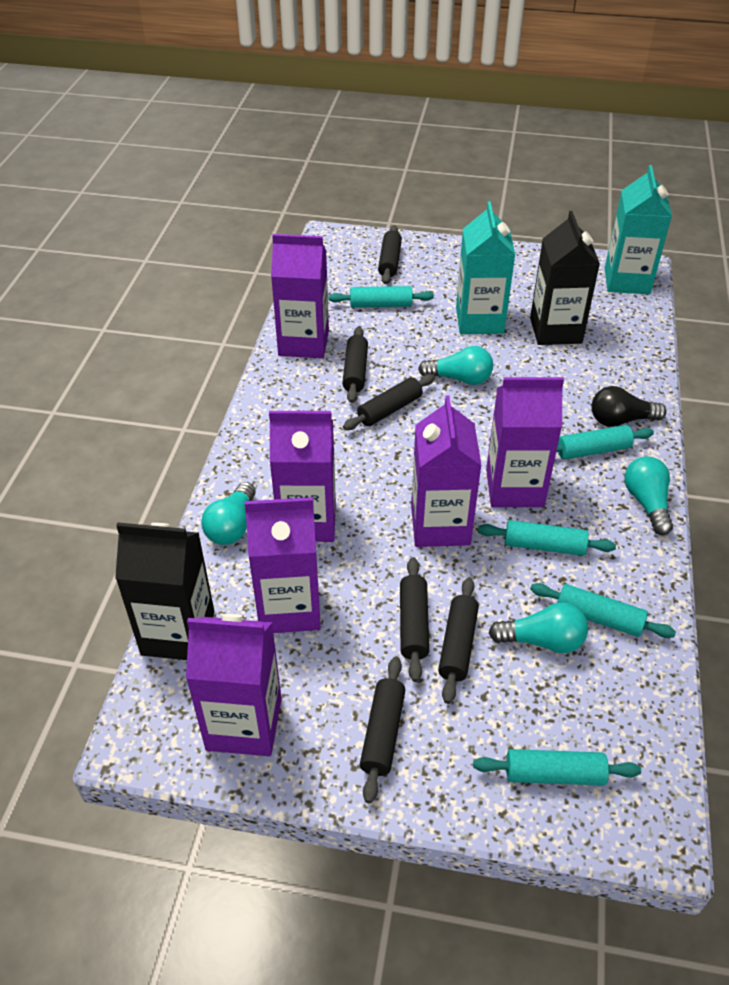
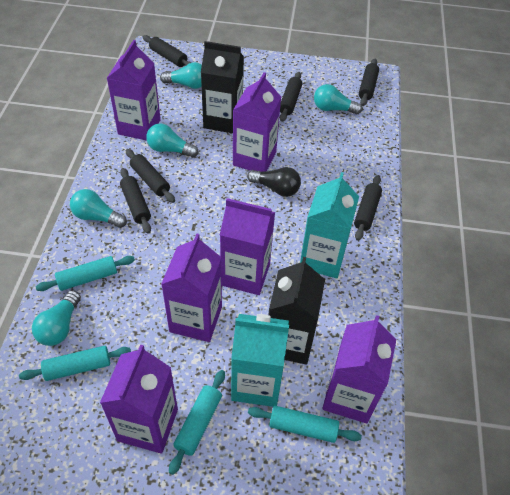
turquoise light bulb: [201,482,256,545] [418,346,493,385] [489,603,588,653] [624,456,673,535] = 4 -> [32,290,81,346] [70,189,127,228] [146,123,199,158] [160,62,202,89] [314,84,362,115] = 5
turquoise rolling pin: [328,286,434,308] [473,749,641,786] [478,520,616,556] [530,583,676,638] [556,425,654,460] = 5 -> [19,346,131,381] [36,256,135,291] [169,370,225,475] [248,406,362,443] = 4

